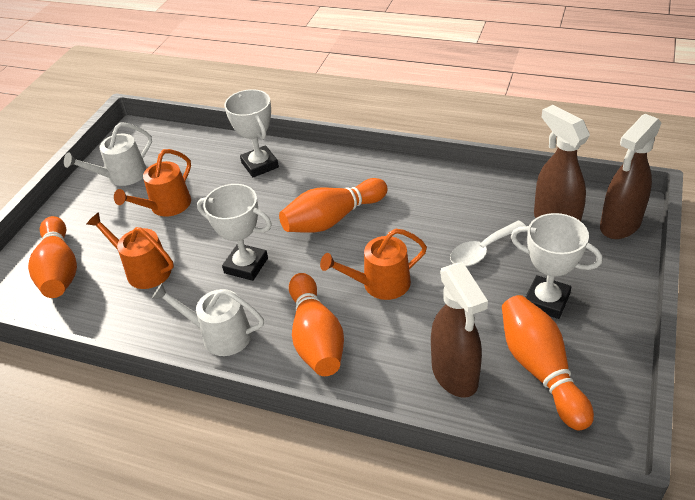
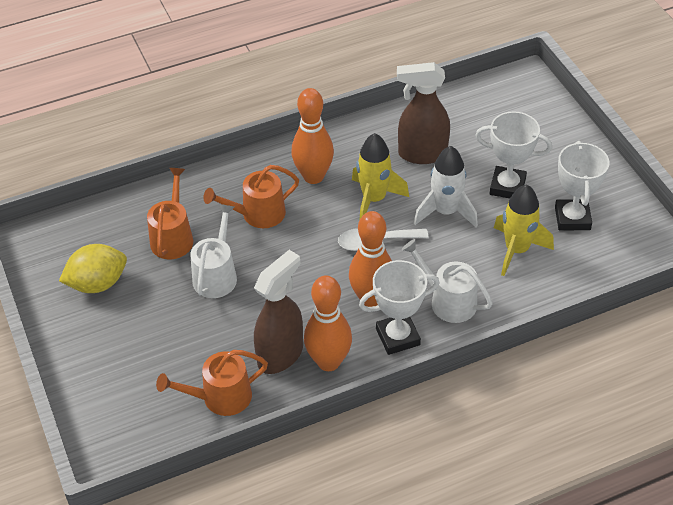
brown spray bottle: [431,262,488,398] [534,105,590,221] [600,114,661,239] = 3 -> [254,250,303,374] [397,62,450,164] = 2
orange bowling pin: [28,216,77,298] [279,178,388,233] [289,273,344,376] [502,295,594,431] = 4 -> [291,88,334,184] [304,275,352,371] [349,211,392,307] = 3
white rocket: none = 0 -> [414,146,478,227] = 1
yellow lemon: none = 0 -> [59,244,127,293] = 1
yellow rocket: none = 0 -> [352,133,409,219] [494,184,554,276] = 2

